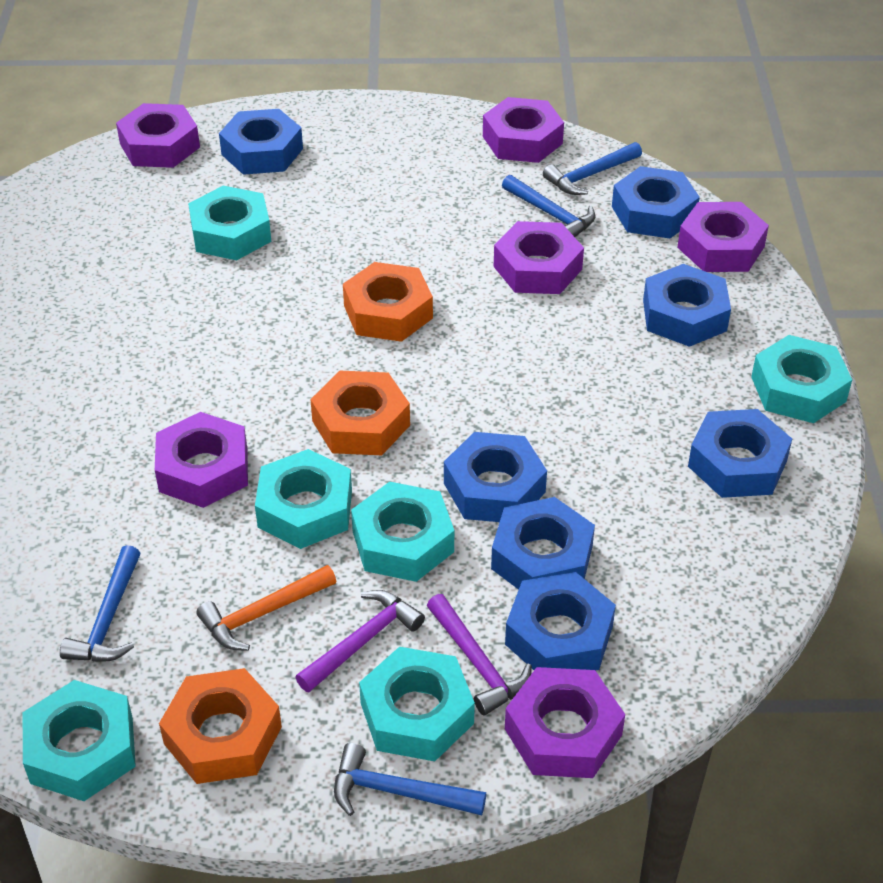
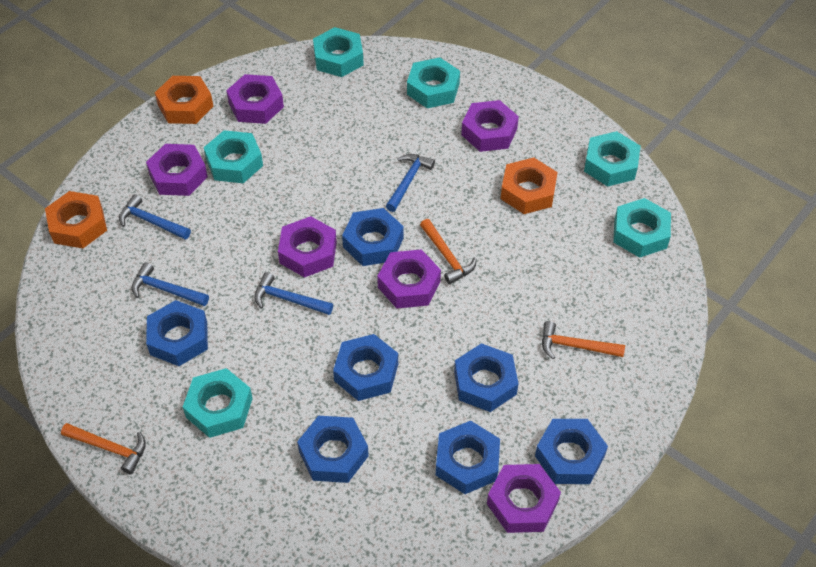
orange hammer: [197,565,336,651] = 1 -> [61,423,146,475] [420,219,477,284] [542,321,625,359] = 3
purple hammer: [295,590,425,692] [427,594,532,715] = 2 -> none = 0

